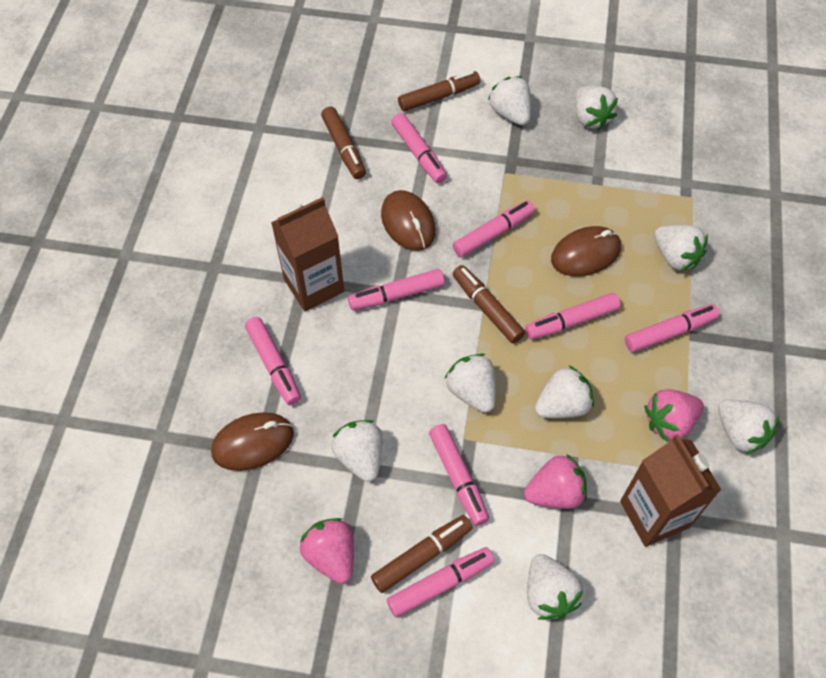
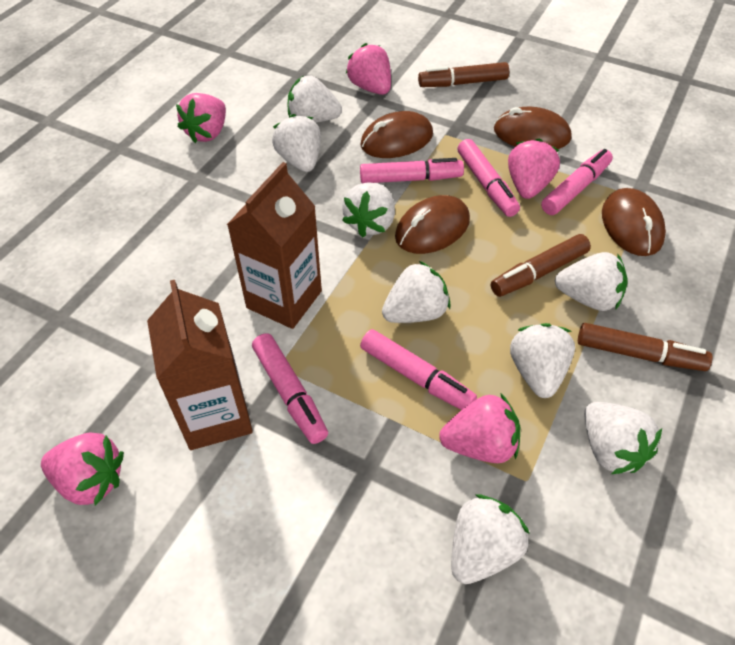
brown marker: [321,107,366,179] [371,515,473,593] [398,71,480,112] [453,265,525,343] = 4 -> [418,62,509,87] [491,234,591,297] [578,323,713,371] = 3
brown mouse: [211,412,294,471] [381,190,436,251] [551,226,621,277] = 3 -> [360,111,433,158] [395,195,470,254] [494,107,572,149] [602,188,666,256] = 4
pink marker: [245,317,301,405] [348,269,445,310] [387,547,495,617] [391,113,447,183] [429,424,489,526] [453,200,535,257] [525,293,620,340] [625,304,719,352] = 8 -> [252,333,328,444] [360,158,464,183] [360,329,477,410] [457,139,520,217] [541,149,613,215] = 5
pink strawberry: [300,518,354,584] [524,454,587,509] [644,389,704,442] = 3 -> [41,432,124,506] [176,93,226,143] [346,43,391,95] [439,393,520,463] [508,138,560,199] = 5

